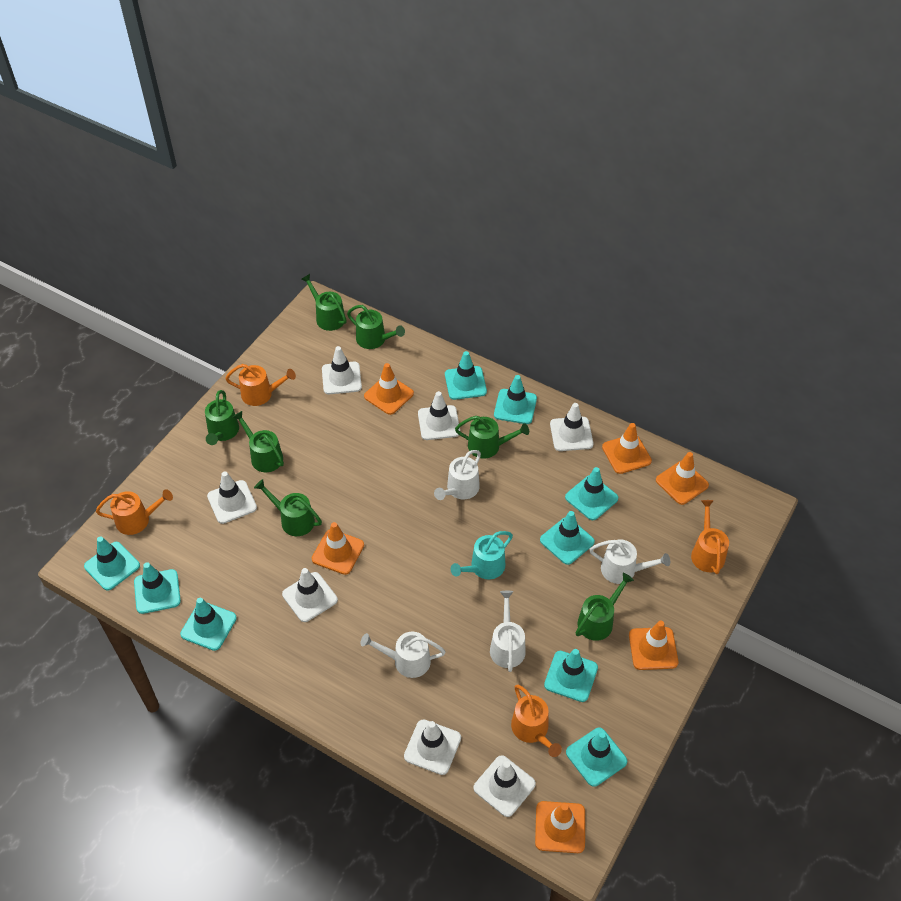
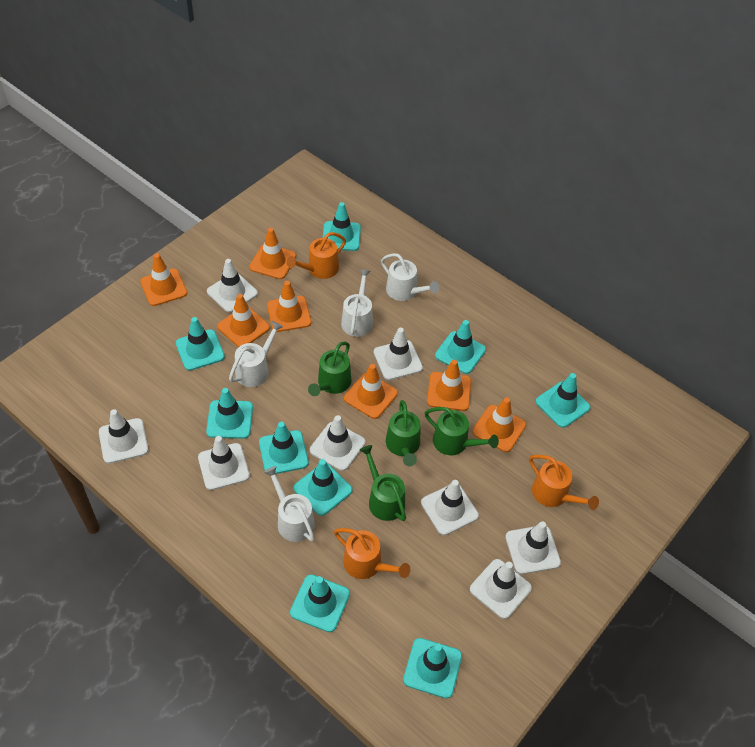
green watering can: [205,390,239,445] [233,411,284,472] [254,479,322,536] [301,274,347,331] [347,305,405,349] [455,416,529,459] [576,573,634,641] = 7 -> [308,341,351,396] [360,445,406,521] [386,400,421,466] [425,407,499,455] = 4
orange traffic cone: [312,522,364,575] [364,363,414,415] [535,801,585,853] [602,423,652,474] [629,621,679,670] [656,452,709,505] = 6 -> [140,253,187,306] [217,294,270,347] [249,228,296,279] [267,281,311,332] [344,364,398,419] [427,360,471,411] [472,397,526,452] = 7
orange watering can: [96,489,173,535] [225,364,296,406] [511,685,562,757] [691,500,729,574] = 4 -> [287,232,346,279] [334,528,410,579] [529,455,599,510] = 3
turquoise watering can: [451,531,513,579] = 1 -> none = 0
white traffic cone: [207,471,257,524] [282,568,338,622] [322,346,362,394] [404,719,461,775] [418,391,460,440] [473,755,536,817] [550,403,594,451] = 7 -> [99,409,149,464] [198,436,250,490] [207,259,258,312] [310,415,365,471] [374,328,423,380] [421,480,479,535] [470,559,532,619] [505,521,561,574] = 8

